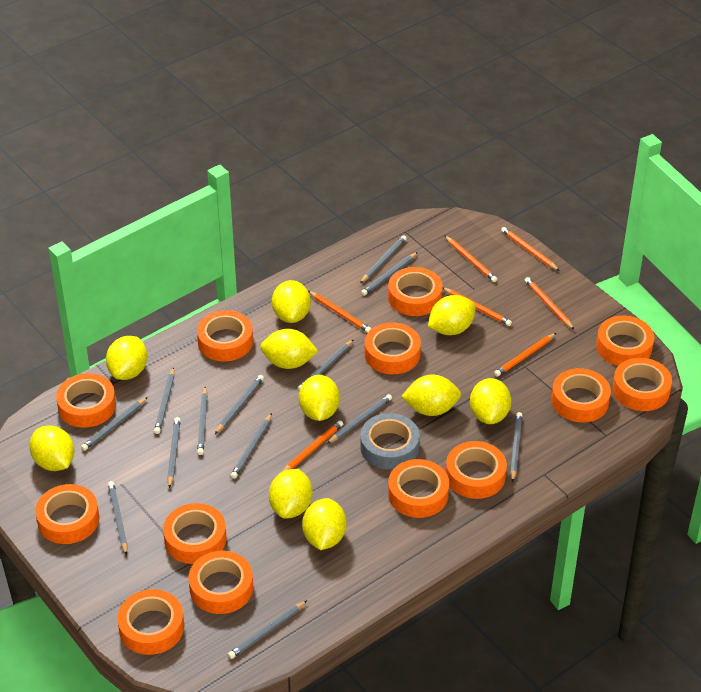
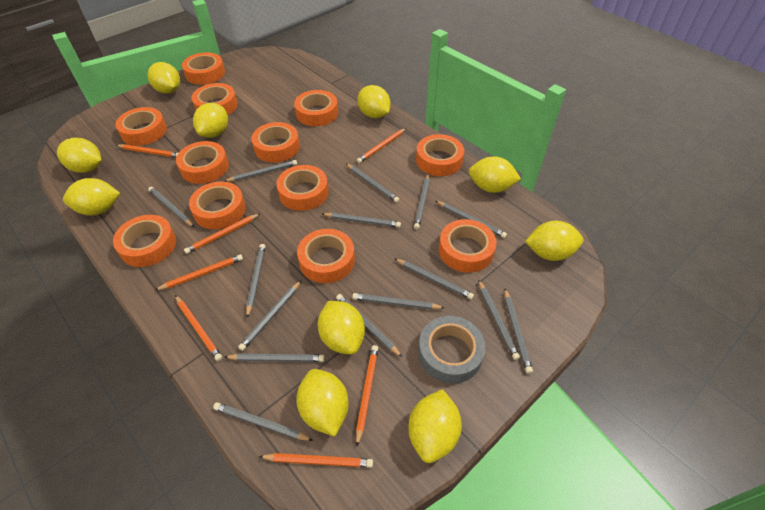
grey pencil: [81,397,148,451] [108,481,128,555] [154,367,174,434] [167,417,181,488] [197,387,208,455] [215,375,264,434] [228,600,307,659] [231,413,272,479] [298,339,354,391] [327,394,392,444] [360,235,407,283] [361,252,418,296] [510,412,522,482] = 13 -> [148,187,194,227] [213,402,313,441] [224,160,297,182] [225,353,325,362] [238,281,301,351] [246,244,266,318] [322,213,401,227] [336,294,402,357] [346,164,399,203] [352,293,445,310] [394,258,474,300] [414,173,430,229] [436,201,507,238] [478,280,520,360] [504,289,533,374] = 15
orange tape: [35,484,100,544] [56,373,116,428] [117,589,184,655] [163,503,227,564] [189,551,253,614] [197,310,253,361] [365,322,421,374] [388,267,442,316] [388,459,449,518] [446,441,507,499] [551,368,611,422] [596,316,654,366] [612,358,672,411] = 13 -> [113,215,176,267] [115,107,167,146] [176,141,229,184] [182,52,225,85] [189,181,246,229] [192,83,238,115] [251,122,300,162] [276,165,328,211] [294,90,338,126] [297,229,355,283] [416,134,464,176] [439,219,497,273] = 12

